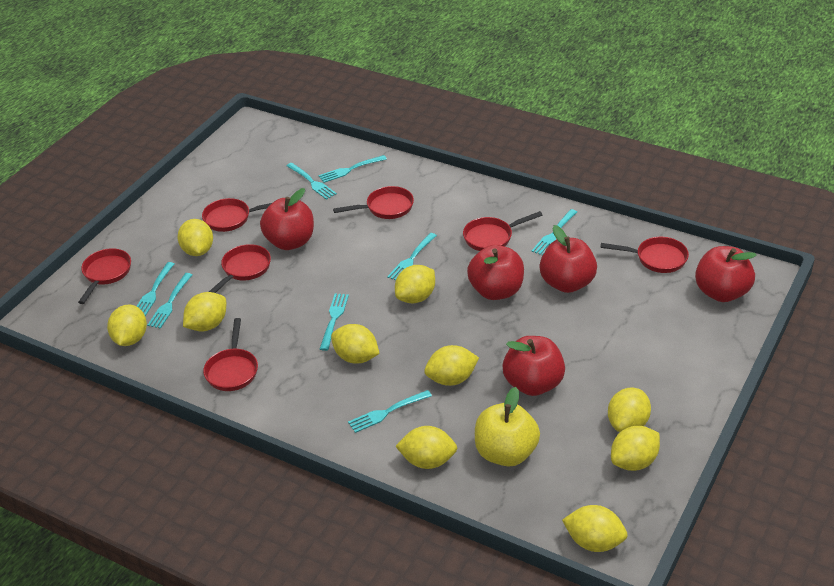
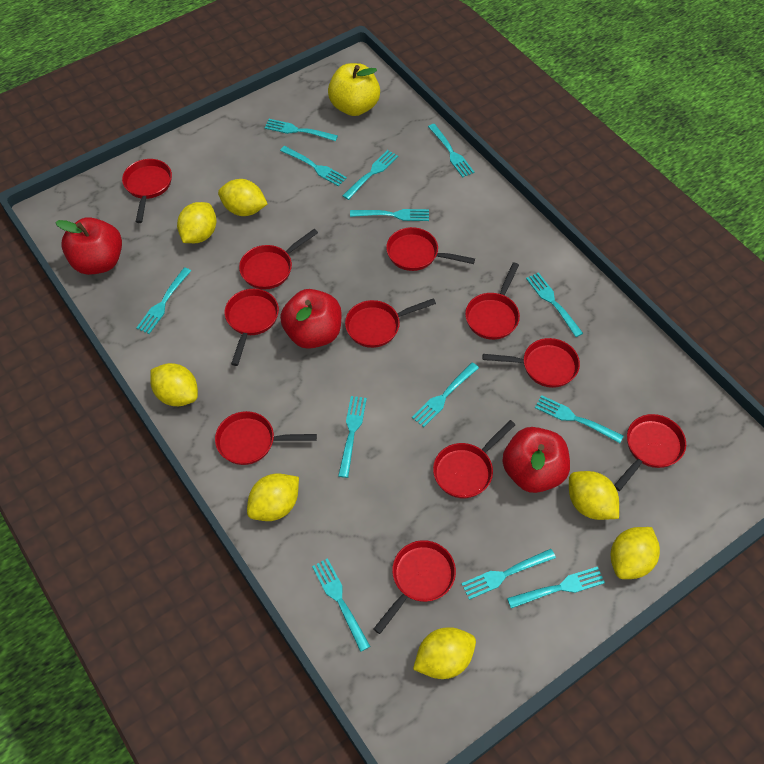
red apple: [260,188,314,250] [467,245,524,300] [503,336,565,396] [540,225,597,293] [695,246,757,302] = 5 -> [55,217,122,275] [280,289,342,349] [502,427,570,493] = 3
red pan: [78,248,131,304] [202,198,272,232] [203,318,258,391] [209,244,271,293] [333,186,414,219] [463,211,543,251] [601,237,689,273] = 7 -> [122,159,172,223] [215,411,317,465] [225,289,279,366] [239,229,318,289] [345,298,436,348] [374,540,456,634] [386,227,475,271] [433,420,515,498] [465,262,520,340] [483,338,580,388] [614,414,686,491] = 11
turquoise fork: [137,262,174,316] [147,273,192,329] [287,163,337,200] [319,155,387,183] [320,293,349,351] [348,390,432,433] [387,233,437,281] [532,209,577,256] = 8 -> [136,267,191,334] [265,119,338,141] [280,146,347,186] [312,558,370,652] [338,396,367,478] [343,150,398,200] [350,209,429,221] [412,362,479,427] [428,124,474,177] [461,549,556,600] [507,567,605,608] [526,272,583,337] [535,395,623,443] = 13
yellow lemon: [107,305,147,346] [177,219,213,256] [183,292,226,332] [331,324,380,363] [395,265,435,304] [395,426,457,469] [424,345,479,386] [562,505,627,552] [608,388,651,432] [611,426,660,471] = 10 -> [150,363,198,406] [177,202,216,243] [218,179,267,216] [247,474,299,521] [413,627,476,679] [569,471,619,520] [611,527,660,579] = 7

